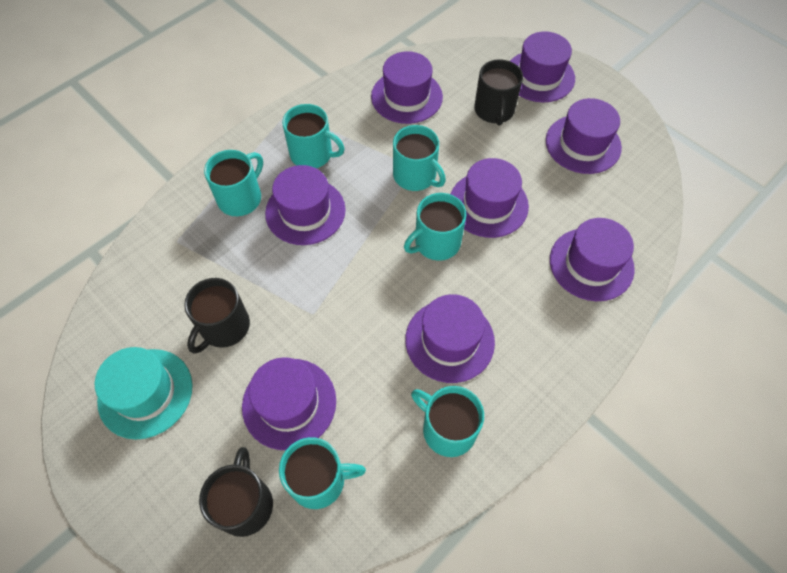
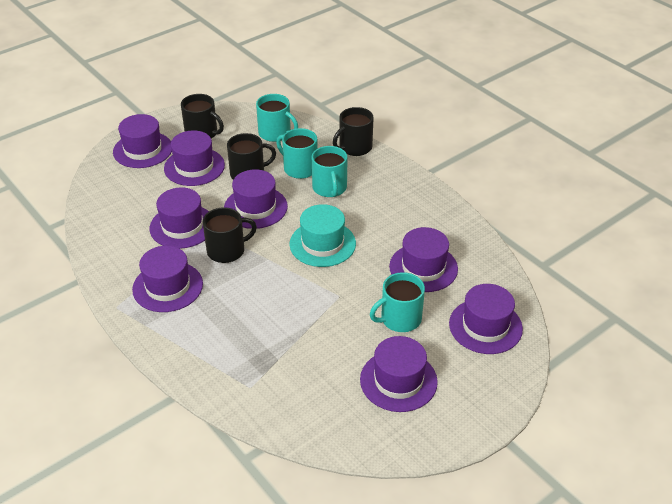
black mug: [184,278,250,354] [199,447,273,537] [474,59,523,126] = 3 -> [181,94,224,139] [203,207,257,263] [227,133,276,180] [333,107,374,156] = 4
turquoise mug: [204,150,263,216] [279,437,366,509] [282,104,345,168] [393,125,446,191] [404,193,466,261] [411,386,484,457] = 6 -> [256,94,298,142] [276,128,318,179] [312,146,348,197] [370,272,425,332] = 4

